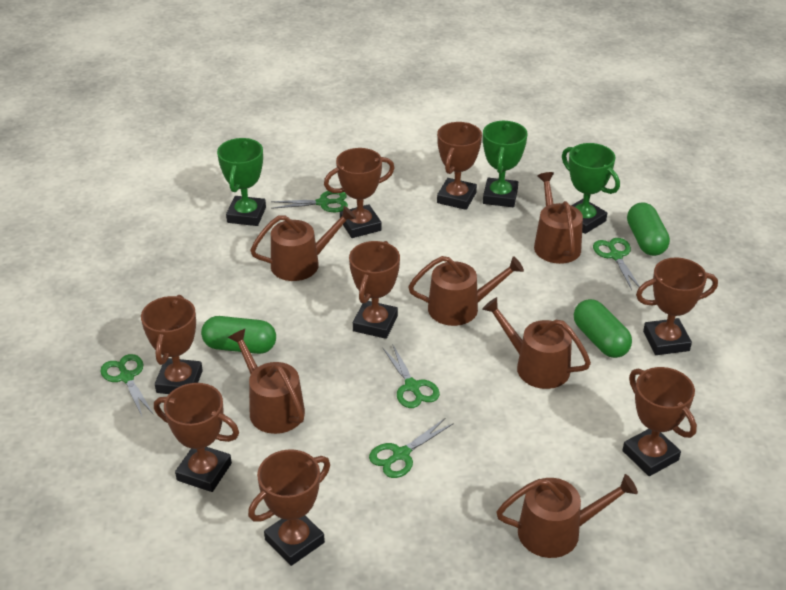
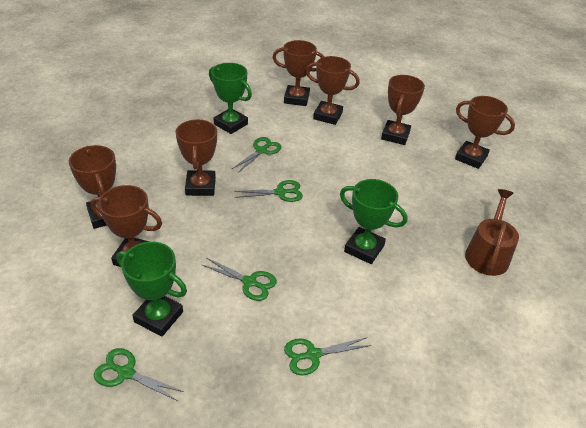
brown trophy: [141,295,203,394] [154,383,239,492] [248,449,330,566] [324,148,395,238] [349,241,400,339] [437,122,482,210] [623,367,697,476] [636,258,718,355] = 8 -> [69,145,116,229] [91,185,162,267] [176,119,217,196] [272,40,324,106] [306,56,360,125] [381,75,425,145] [455,96,515,169] = 7
brown watering can: [228,329,305,434] [250,206,356,281] [408,256,524,326] [482,297,591,389] [496,474,638,558] [534,172,583,264] = 6 -> [465,189,519,276] = 1
green capsule: [201,316,276,354] [574,299,632,358] [627,202,670,256] = 3 -> none = 0

